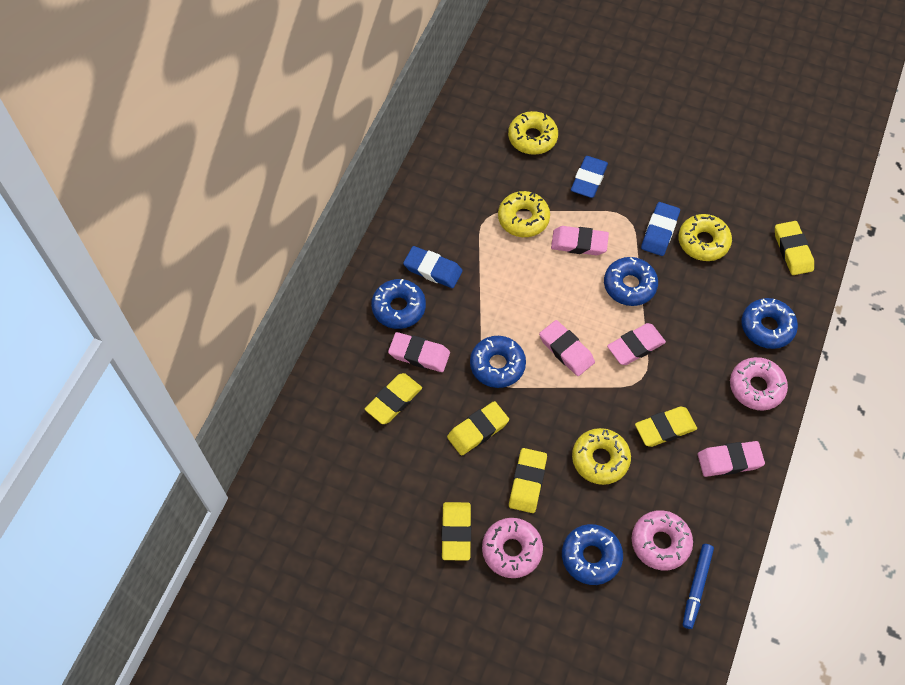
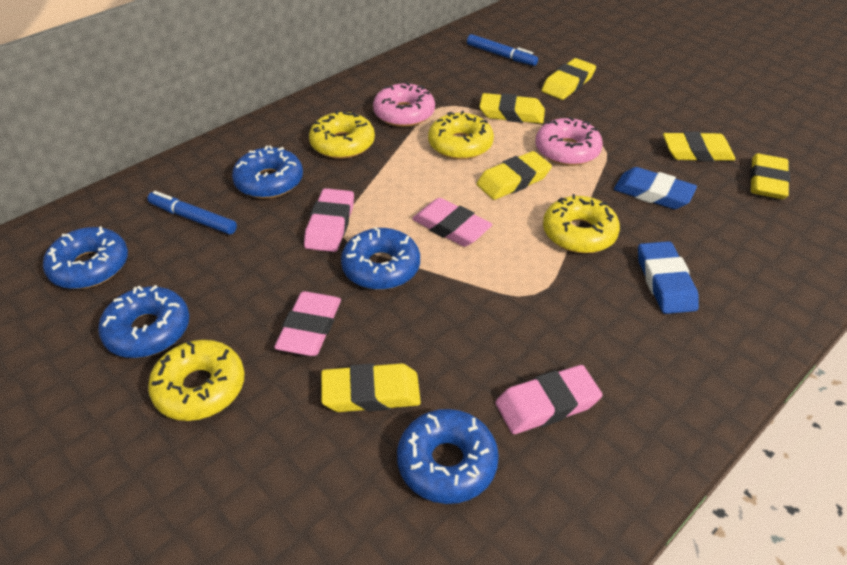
blue eraser: [403,246,463,288] [571,156,608,198] [641,202,680,256] = 3 -> [614,167,697,209] [638,241,699,314] = 2
blue marker: [683,544,714,629] = 1 -> [147,191,237,235] [467,34,538,66] = 2
pink donut: [482,518,543,578] [632,510,693,571] [730,357,788,411] = 3 -> [373,82,435,127] [535,117,603,166] = 2
pink eraser: [388,332,450,372] [539,320,595,376] [551,226,609,255] [607,323,666,365] [698,441,765,477] = 5 -> [274,291,341,356] [304,188,354,252] [412,198,493,247] [495,365,602,434] = 4

